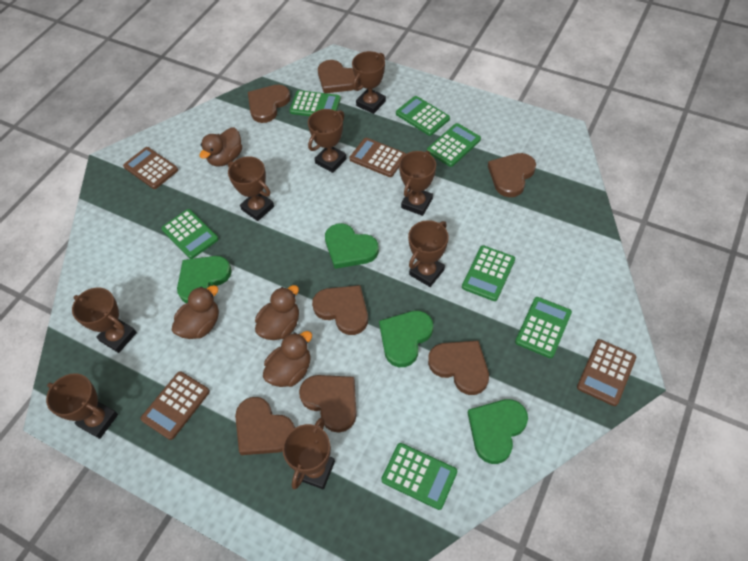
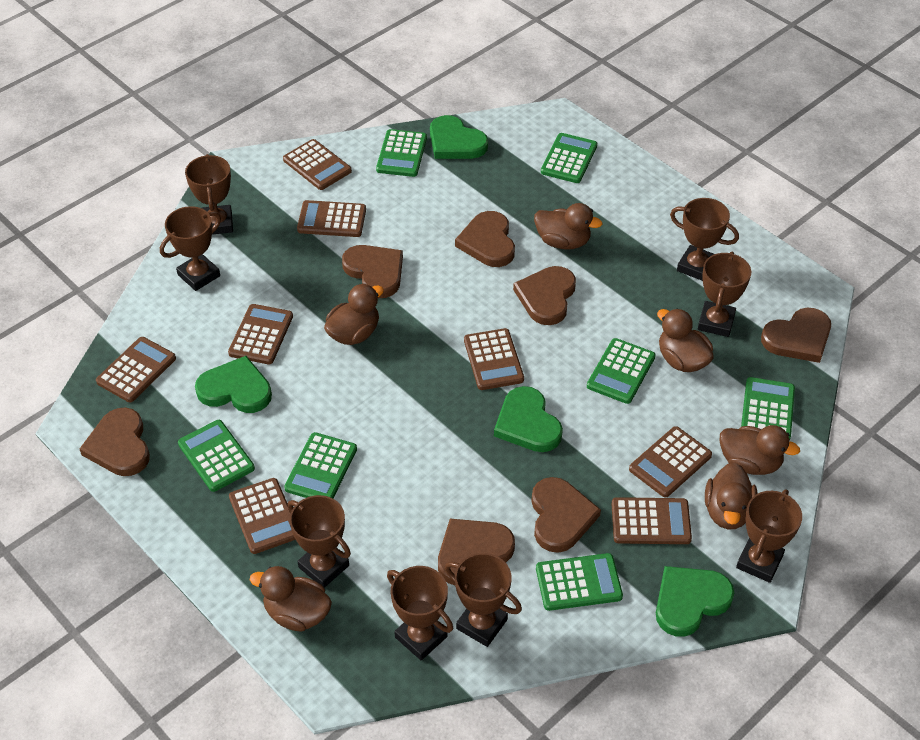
brown calculator: [123,147,178,189] [140,371,210,440] [349,138,406,177] [577,339,636,406] = 4 -> [96,337,176,402] [228,304,293,364] [229,478,296,554] [283,139,352,190] [297,200,366,237] [464,328,524,390] [611,497,692,544] [629,426,712,498] = 8
brown duck: [172,285,219,339] [200,127,242,166] [255,285,299,340] [263,331,312,387] = 4 -> [250,566,332,632] [324,284,384,345] [534,203,603,249] [657,309,714,372] [705,463,757,529] [720,425,800,475] = 6

